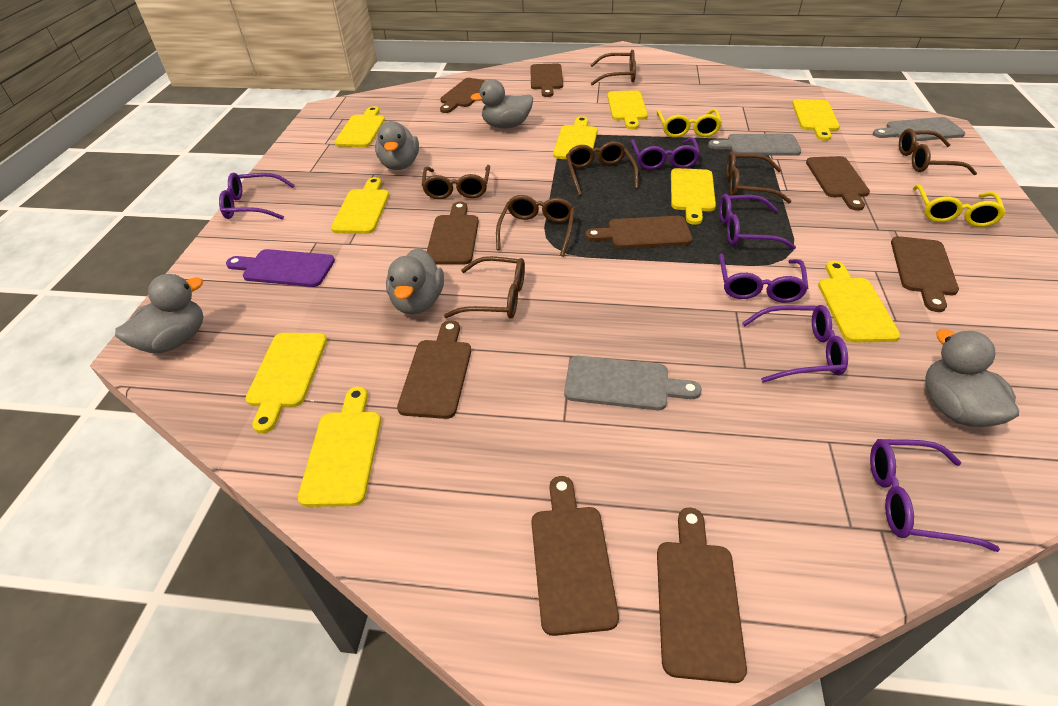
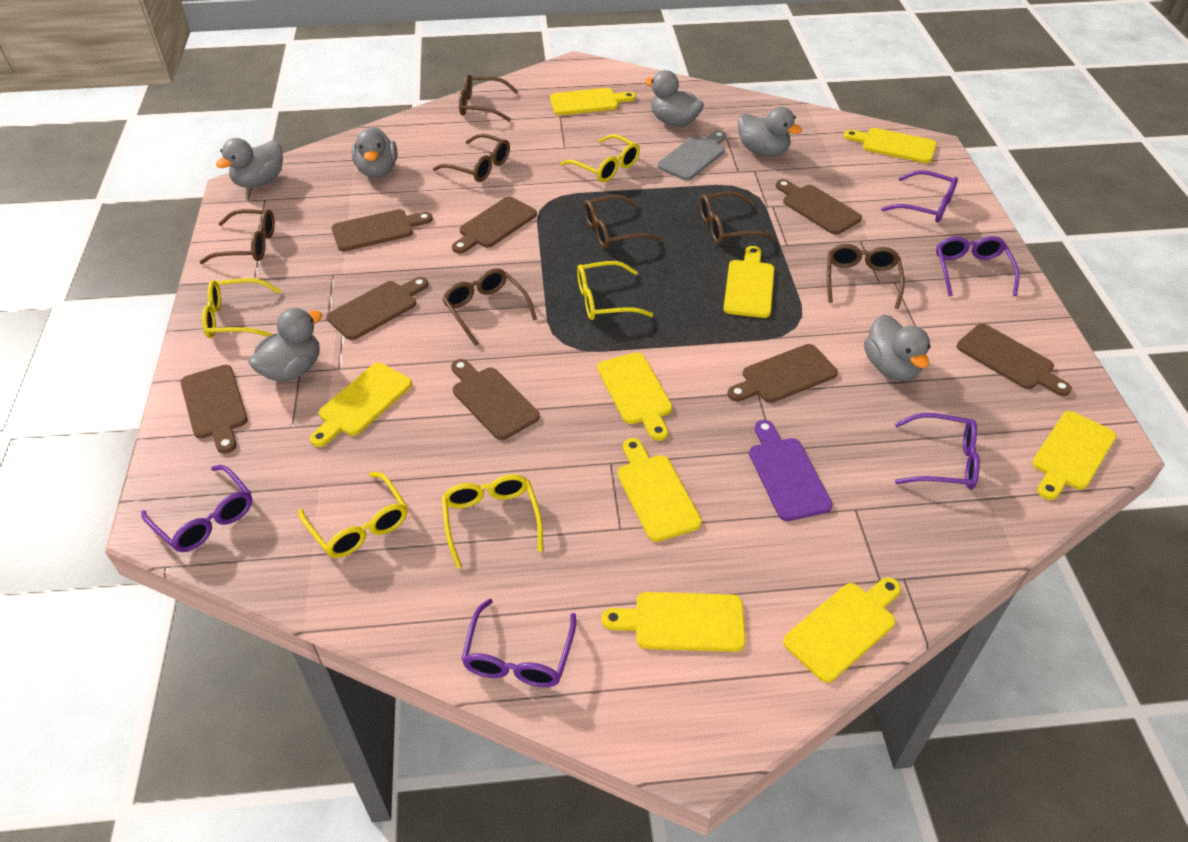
brown cutting board: [397,320,471,419] [427,202,479,265] [440,78,486,113] [530,63,563,97] [531,476,619,636] [585,216,693,249] [657,508,747,683] [806,156,870,211] [891,236,959,312] = 9 -> [180,365,248,454] [327,277,428,340] [331,209,433,251] [451,359,540,440] [452,197,537,254] [728,344,838,403] [776,179,862,235] [957,324,1072,396] = 8
grey cutting board: [564,356,702,410] [708,134,801,156] [873,117,965,141] = 3 -> [657,131,726,180] = 1
grey duck: [115,274,203,353] [375,121,419,170] [386,248,444,315] [470,79,533,129] [925,329,1019,427] = 5 -> [216,138,283,188] [248,308,322,382] [351,127,397,178] [644,70,704,127] [738,107,802,156] [864,314,931,381] = 6
purple glasses: [219,173,295,220] [631,138,700,170] [719,194,796,249] [719,254,808,303] [742,305,848,383] [870,439,1000,552] = 6 -> [141,465,252,552] [461,599,576,687] [881,170,958,223] [895,413,980,490] [936,236,1020,296] = 5
yellow glasses: [657,109,722,138] [913,184,1006,227] = 2 -> [202,278,281,338] [298,472,407,558] [442,474,543,569] [560,134,640,182] [577,261,653,320] = 5

